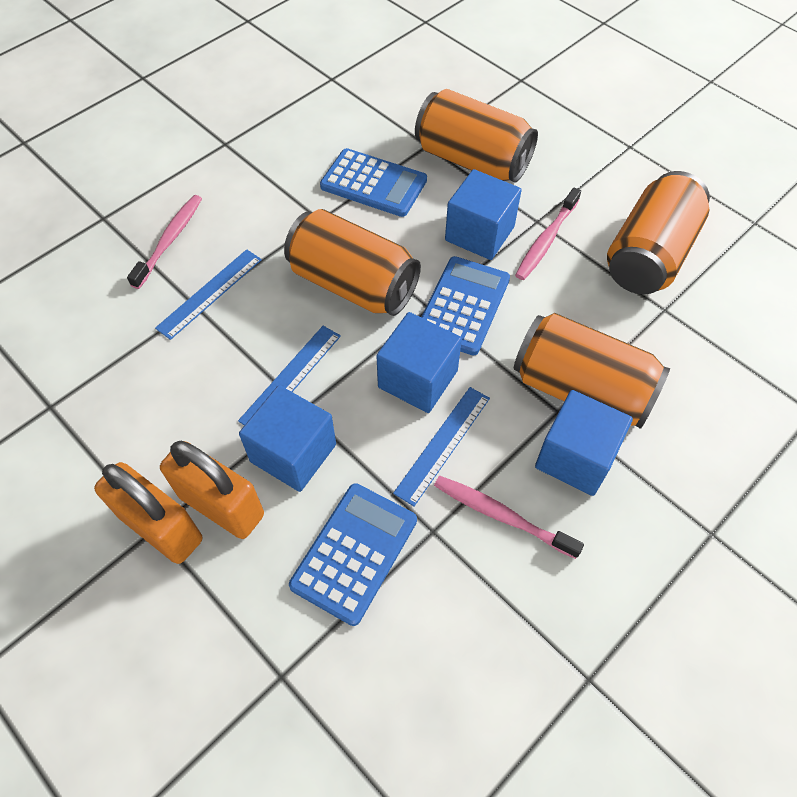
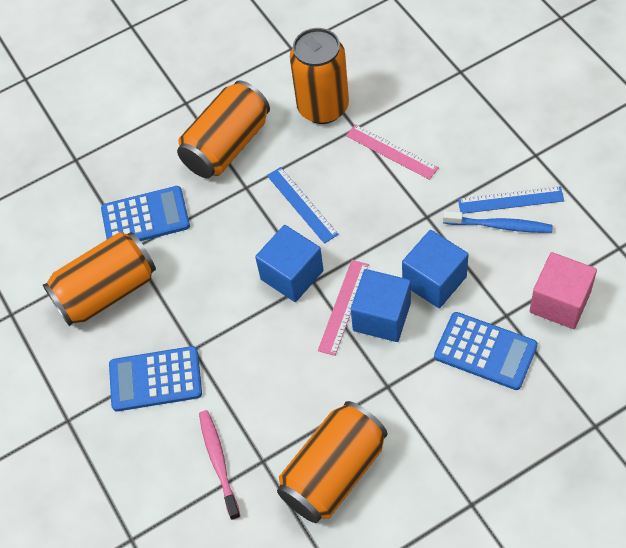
blue cube: [239,385,336,492] [376,312,462,413] [445,169,522,260] [535,390,633,496] = 4 -> [255,225,324,302] [351,269,411,342] [402,230,469,308] = 3
blue ruler: [155,249,262,340] [238,326,341,425] [393,387,490,506] = 3 -> [267,167,339,244] [458,186,564,214] = 2
blue toothbrush: none = 0 -> [443,211,553,233] = 1
orange padlock: [94,462,202,564] [160,441,264,539] = 2 -> none = 0
pink cube: none = 0 -> [530,252,597,329] = 1
pink ruler: none = 0 -> [318,260,369,356] [346,124,439,180] = 2
pink toothbrush: [127,195,202,289] [434,476,584,559] [515,188,581,280] = 3 -> [199,410,241,520] = 1

